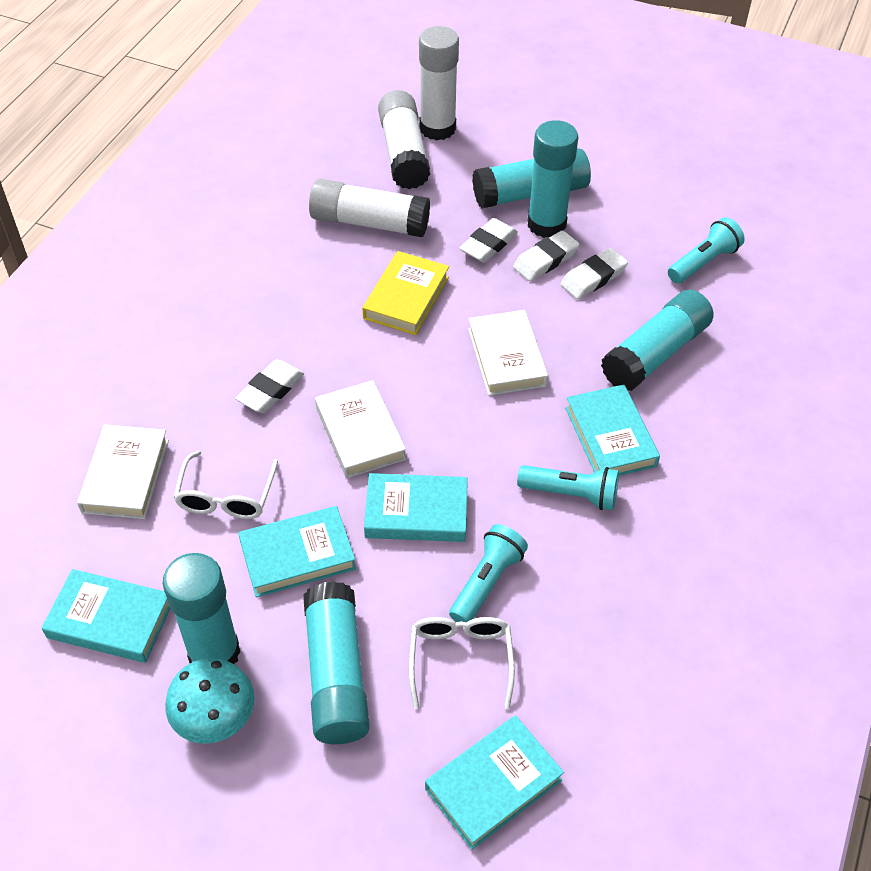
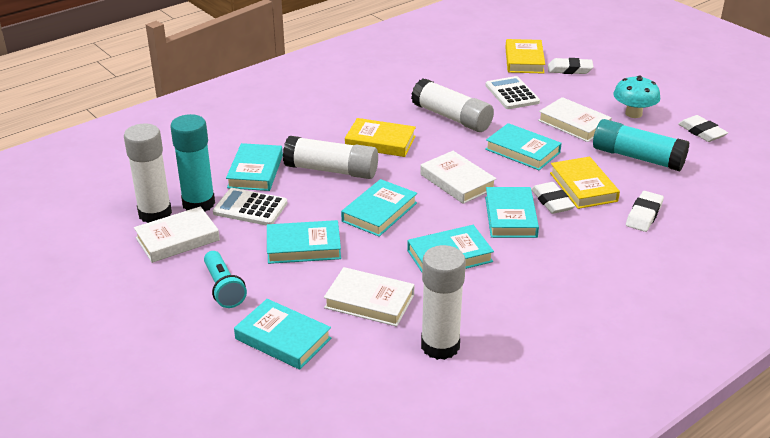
turquoise book: [42,569,170,663] [238,506,356,597] [364,473,468,542] [425,715,564,850] [565,384,660,476] = 5 -> [226,143,283,191] [234,299,331,370] [267,220,341,264] [341,179,417,237] [407,225,494,272] [485,123,562,170] [485,187,539,238] = 7
turquoise flashlight: [449,524,528,622] [517,465,619,510] [668,217,745,283] = 3 -> [204,251,247,308] = 1
turquoise glue stick: [163,553,240,664] [303,581,370,744] [472,148,591,209] [528,120,578,238] [601,290,714,391] = 5 -> [170,114,215,211] [593,119,689,171] = 2
white book: [77,424,169,519] [315,380,406,478] [468,310,548,396] = 3 -> [134,206,220,263] [324,267,415,327] [420,151,497,204] [538,97,612,142] = 4
white calculator: none = 0 -> [213,188,287,226] [485,76,540,109] = 2
white glasses: [173,450,278,519] [409,617,515,709] = 2 -> none = 0
white glue stick: [309,179,430,237] [378,90,430,189] [419,26,459,140] = 3 -> [124,123,172,223] [283,136,378,179] [411,78,494,132] [421,245,466,360] = 4
yellow book: [362,251,449,335] = 1 -> [345,118,416,157] [505,39,545,74] [550,157,620,209] = 3

